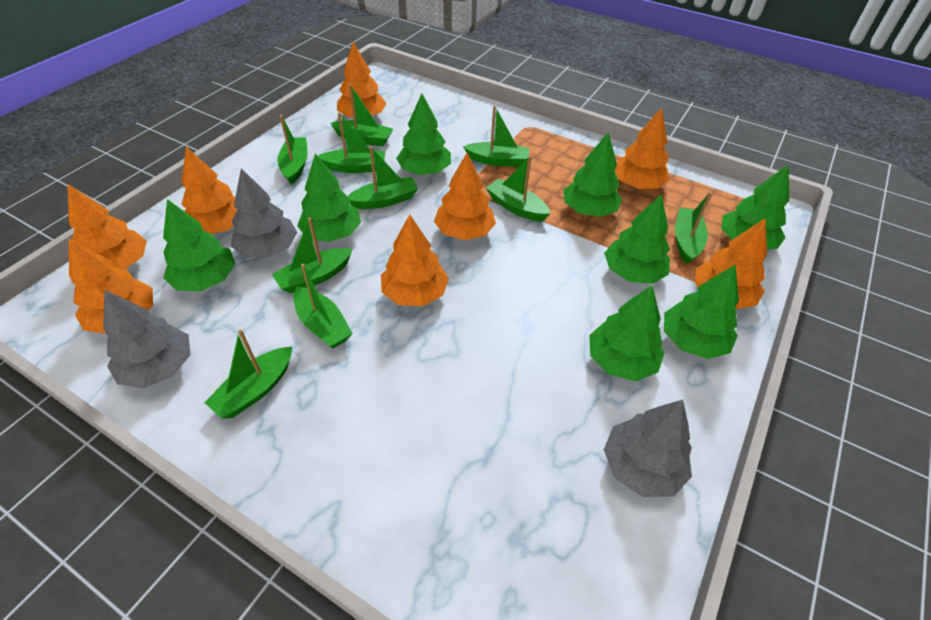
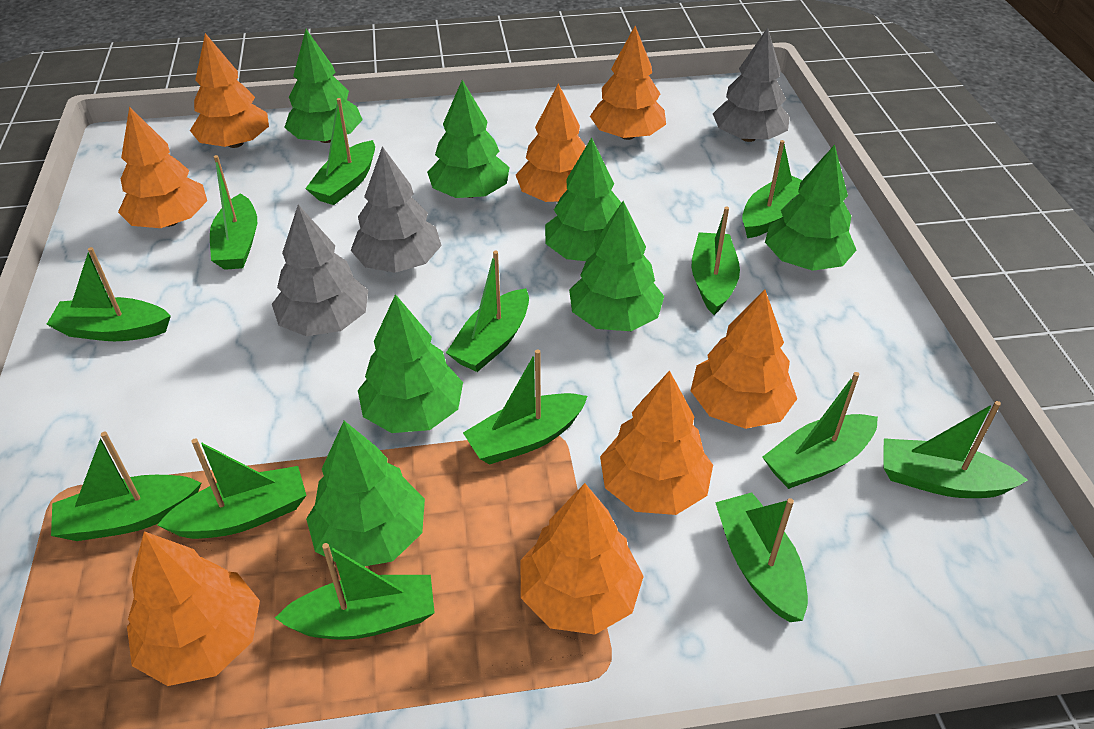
green boat: [204,329,292,419] [272,217,352,293] [277,115,308,184] [294,264,353,349] [318,112,385,173] [330,84,393,146] [348,147,418,209] [463,106,530,167] [486,155,551,221] [675,192,712,264] = 10 -> [46,247,171,341] [51,432,201,541] [157,438,307,539] [210,155,257,270] [275,543,435,640] [305,98,375,205] [446,251,529,372] [463,349,588,465] [691,207,740,315] [715,493,808,622] [742,140,802,238] [763,372,878,489] [883,401,1028,498] = 13
green tree: [163,199,236,291] [297,154,361,242] [396,94,451,175] [564,132,622,217] [589,286,664,381] [604,194,670,284] [664,265,739,359] [721,164,789,250] = 8 -> [284,29,363,143] [306,421,425,566] [358,294,463,433] [427,80,510,198] [545,137,621,261] [569,201,664,331] [765,145,857,271] = 7

